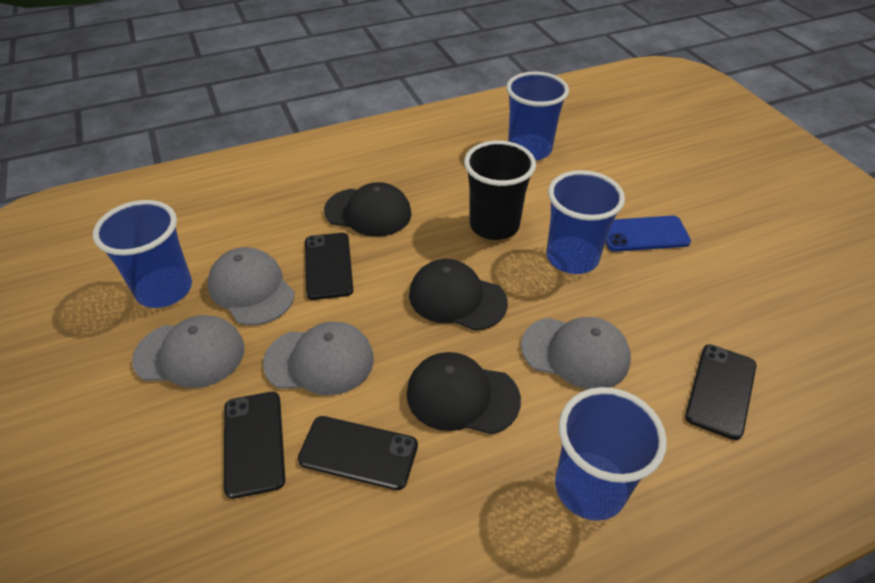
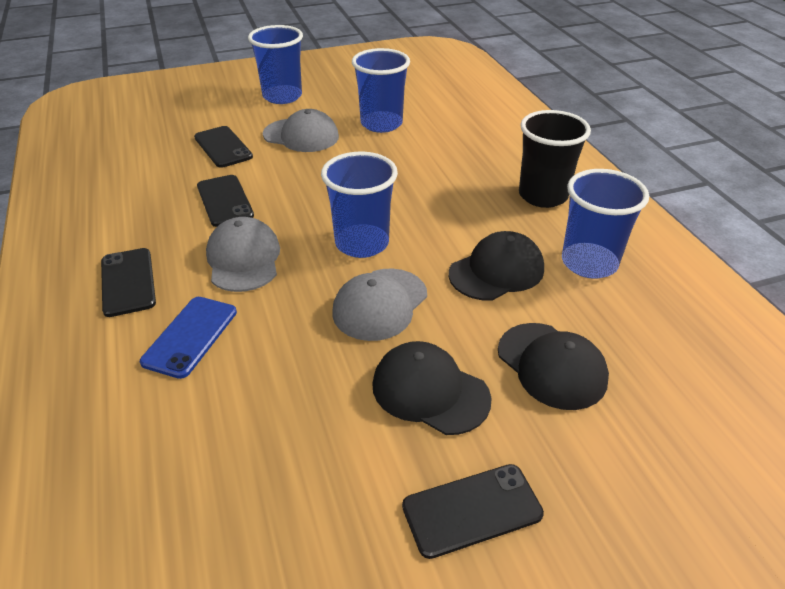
grey cap: [132,315,245,388] [208,247,295,325] [263,321,374,395] [521,317,631,389] = 4 -> [206,217,280,292] [263,109,339,152] [332,268,427,341] = 3

